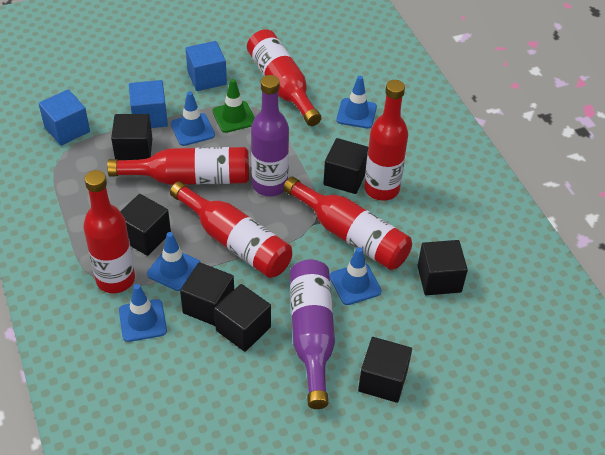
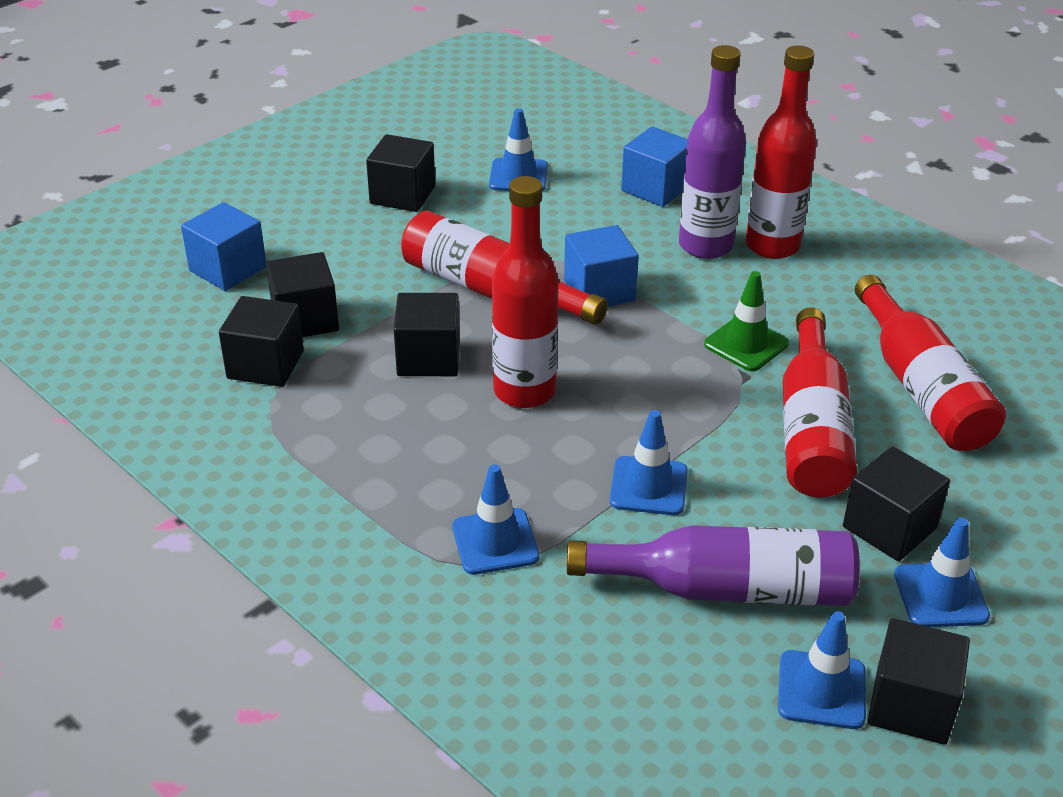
black cube: [111,114,152,160] [120,194,171,256] [180,262,234,326] [214,284,271,352] [323,138,369,194] [358,337,412,403] [417,240,468,295] = 7 -> [219,296,304,387] [266,252,339,337] [366,134,435,212] [394,293,460,376] [843,446,950,561] [868,618,970,745] = 6
red bottle: [83,170,135,293] [107,147,249,185] [170,181,292,278] [247,29,322,126] [283,177,412,270] [364,80,408,201] = 6 -> [401,211,608,325] [492,176,559,408] [746,45,817,259] [783,307,857,498] [855,275,1006,451] = 5

